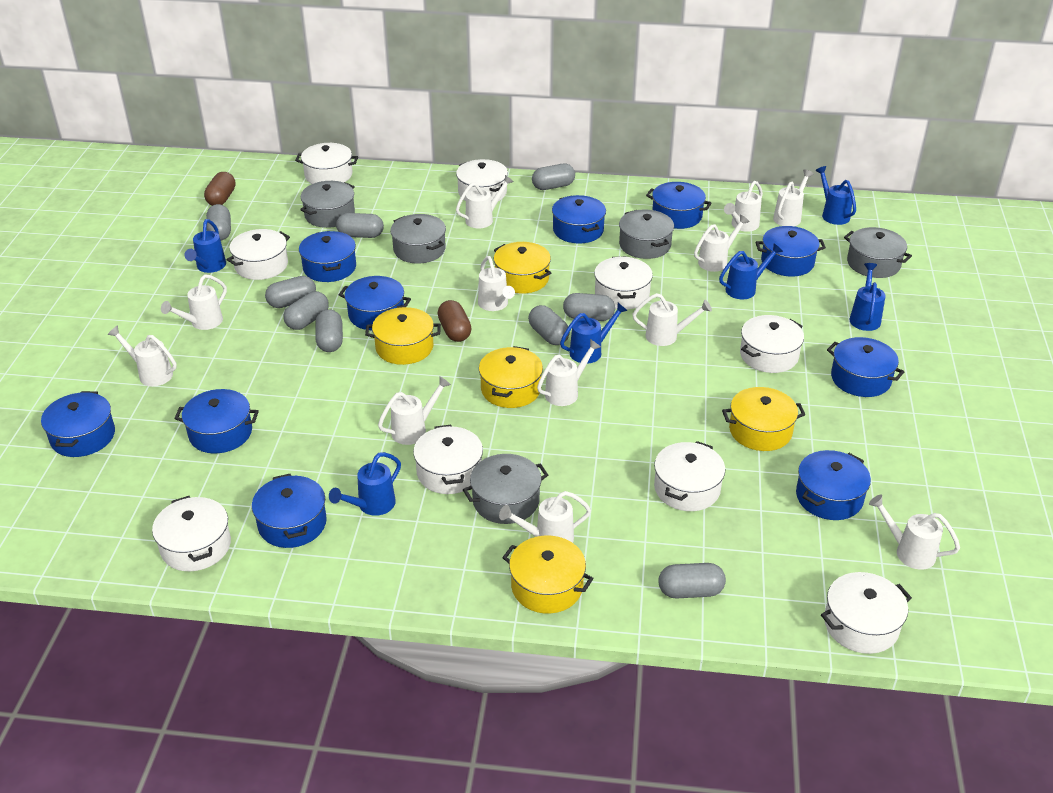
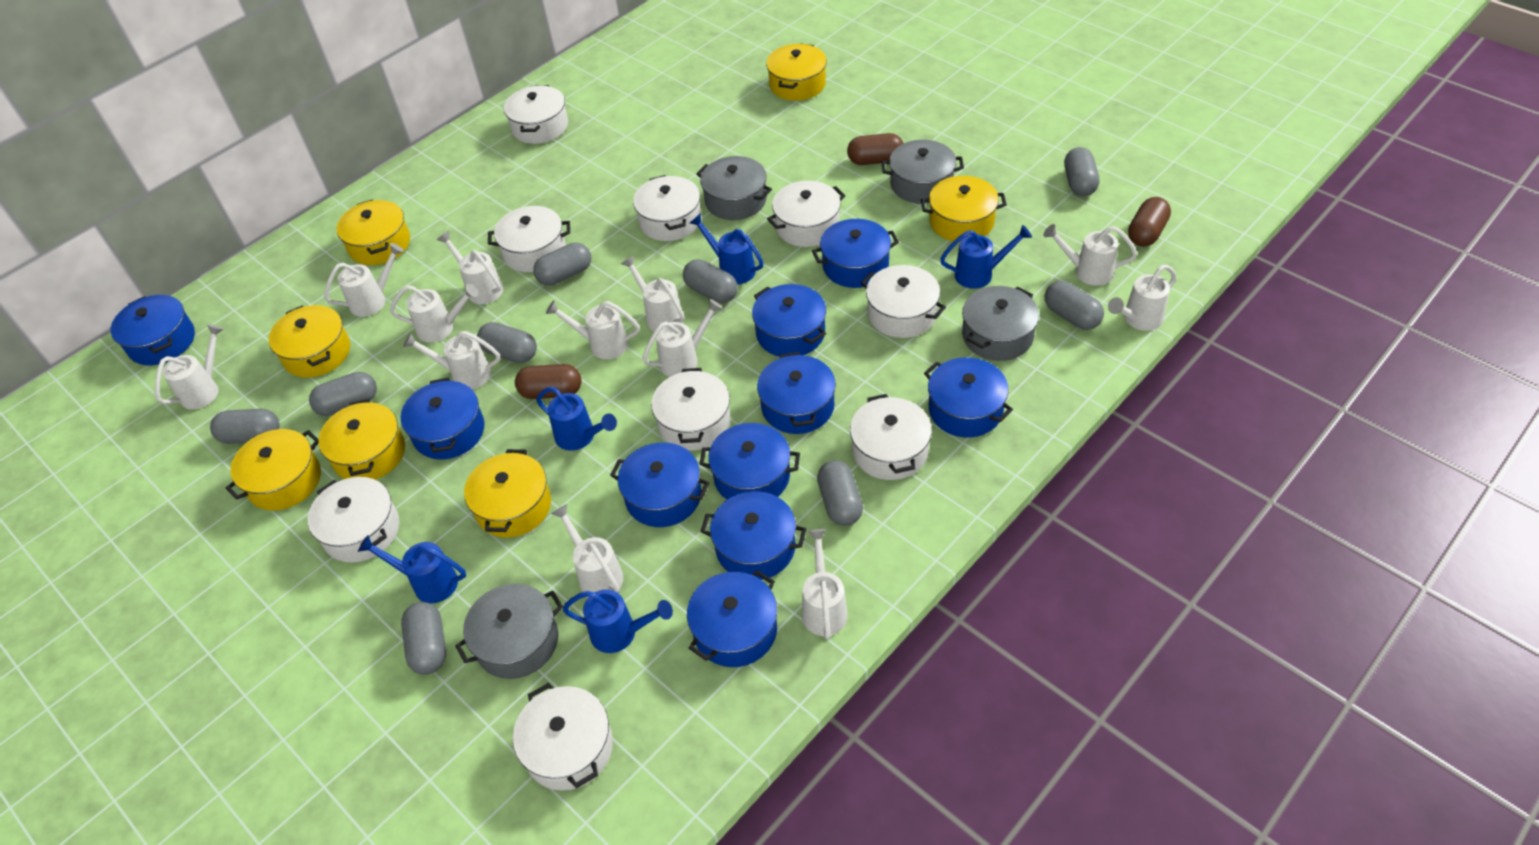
blue watering can: [185,219,226,273] [329,452,401,516] [560,303,628,364] [719,243,783,299] [815,166,856,225] [850,263,886,331] = 6 -> [358,535,466,603] [537,387,617,451] [562,590,673,653] [690,213,764,285] [940,225,1032,289] = 5
brown capsule: [204,172,236,206] [438,300,472,342] = 2 -> [515,364,582,399] [847,133,903,165] [1128,197,1171,247] = 3
grey pot: [300,181,355,228] [390,214,446,264] [463,454,548,524] [619,210,674,259] [844,227,912,278] = 5 -> [455,584,563,679] [696,156,772,220] [882,140,964,204] [962,286,1039,361] = 4
yellow pot: [365,307,441,365] [479,346,543,408] [494,242,551,294] [502,536,594,613] [722,387,805,451] = 5 -> [226,429,321,511] [269,305,350,378] [318,399,405,480] [337,199,410,265] [464,449,551,538] [766,43,827,101] [921,176,1007,241] = 7

